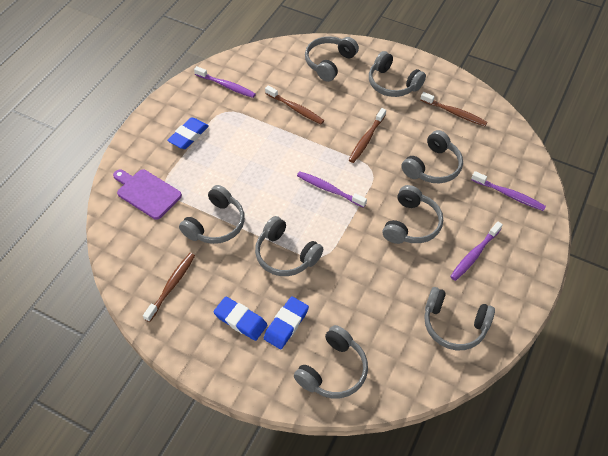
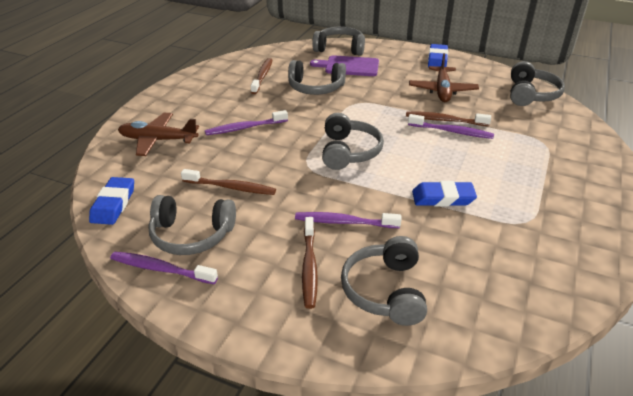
brown plane: none = 0 -> [118,113,199,156] [409,53,479,102] = 2
grey headphones: [179,185,245,244] [255,216,323,276] [294,325,368,399] [305,36,359,82] [369,51,426,97] [382,185,443,244] [401,130,463,183] [424,287,495,350] = 8 -> [148,195,236,255] [288,60,346,95] [312,27,365,56] [322,113,384,170] [341,236,427,326] [510,61,565,106] = 6

